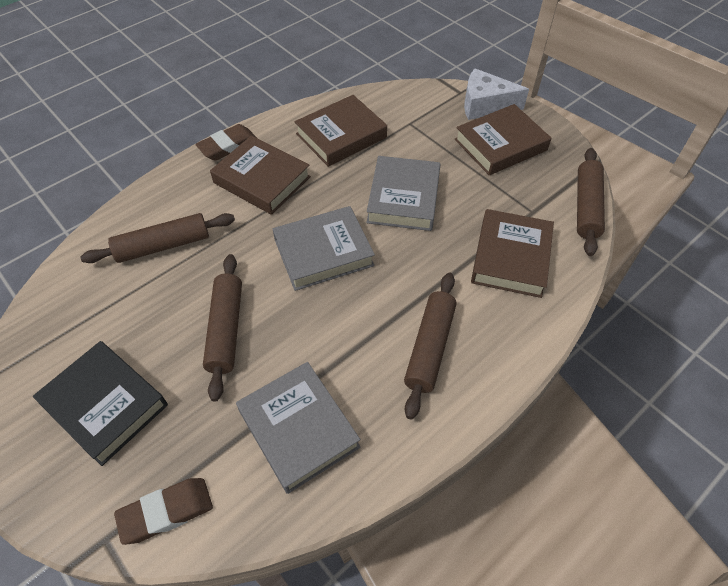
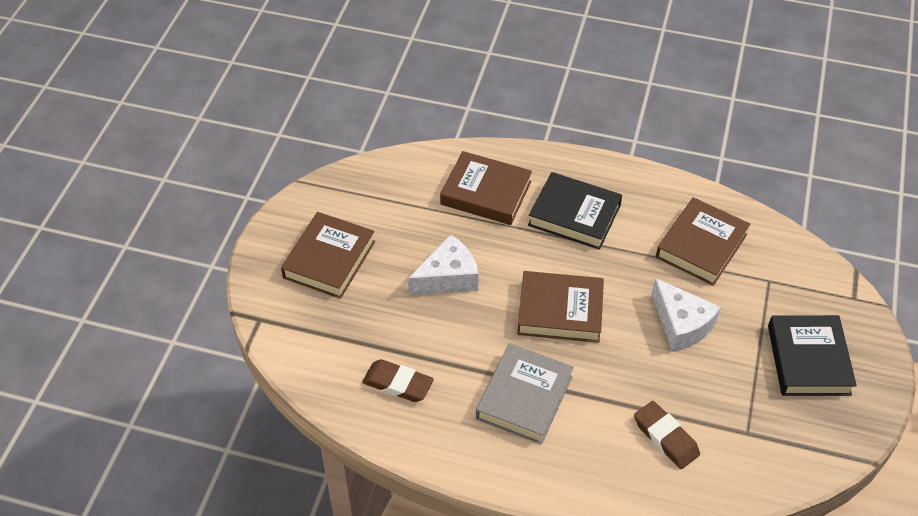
black book: [33,341,168,466] = 1 -> [528,172,622,250] [768,315,857,396] = 2
brown rolling pin: [80,213,235,263] [203,254,242,402] [404,273,456,419] [577,148,605,256] = 4 -> none = 0
grey book: [236,362,361,494] [273,206,375,291] [367,156,441,231] = 3 -> [476,343,574,445] = 1
white cheese: [464,68,529,120] = 1 -> [408,234,479,295] [651,278,721,352] = 2

